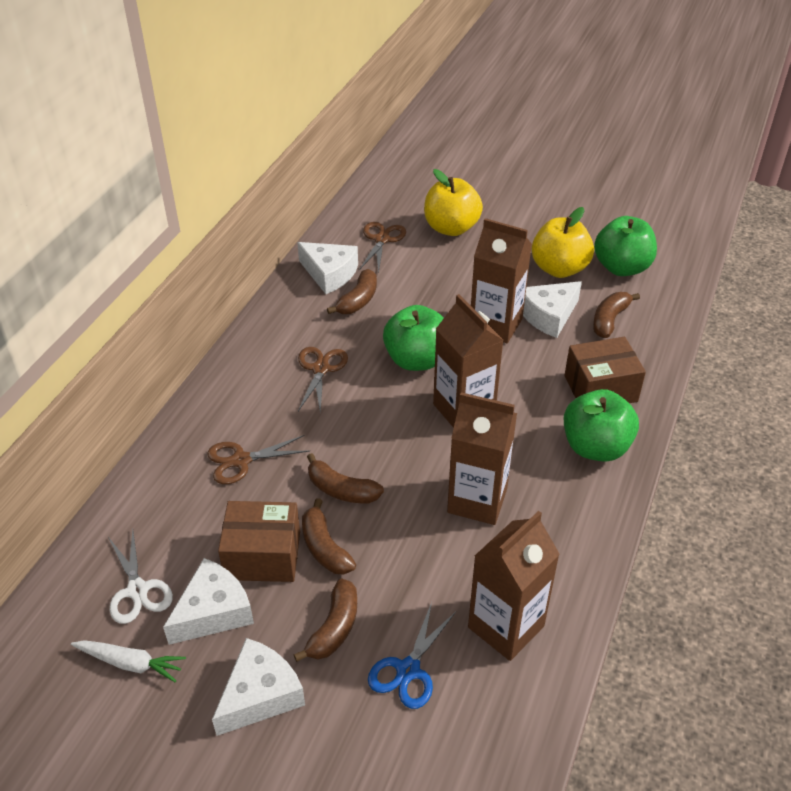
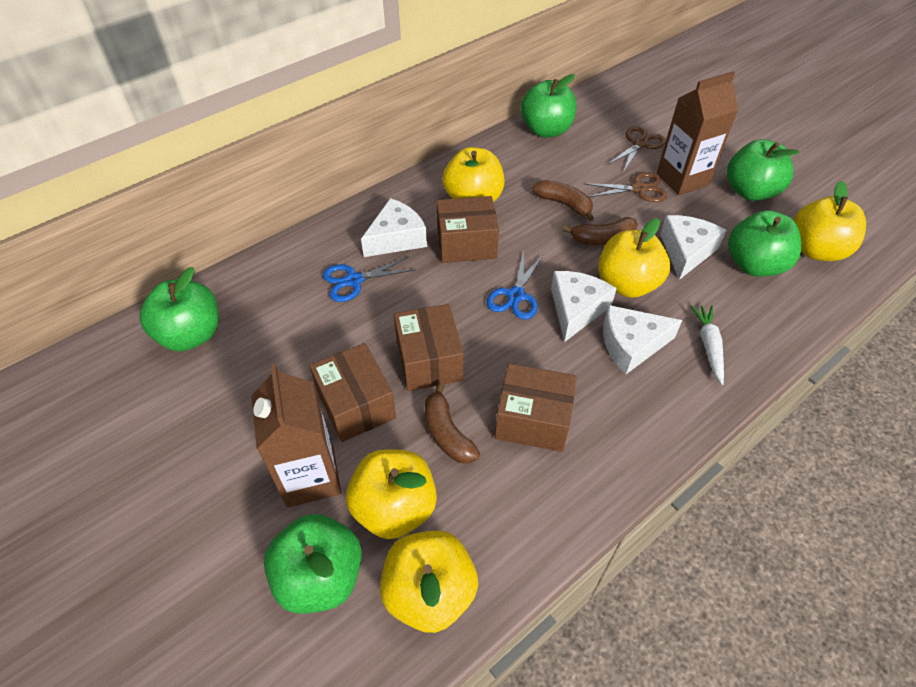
blue scissors: [368,602,456,709] = 1 -> [323,256,416,302] [487,251,544,320] = 2
brown banana: [294,578,357,662] [302,498,356,574] [307,453,384,503] [327,269,377,314] [593,292,640,338] = 5 -> [425,383,480,464] [532,180,594,221] [563,217,638,245] = 3
brown box: [218,501,300,582] [564,337,646,403] = 2 -> [309,343,396,442] [394,304,464,391] [436,196,499,263] [495,363,577,452] = 4
brown carton: [433,294,504,428] [447,392,517,525] [468,511,560,661] [471,218,532,343] = 4 -> [251,364,341,508] [656,71,738,195] = 2
brown scissors: [207,435,310,484] [298,347,348,414] [360,222,406,273] = 3 -> [583,172,667,202] [607,126,666,171] = 2
green apple: [383,305,444,371] [564,389,639,462] [594,216,657,276] = 3 -> [139,267,219,351] [264,514,362,613] [521,74,576,137] [727,139,800,201] [728,210,801,277] = 5
white scissors: [108,529,173,624] = 1 -> none = 0
yellow apple: [424,169,483,236] [532,207,594,278] = 2 -> [346,449,437,539] [380,531,478,633] [442,147,504,202] [598,218,670,298] [793,181,866,261] = 5

